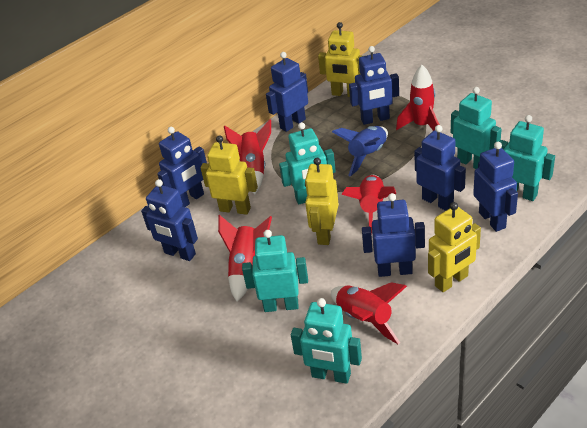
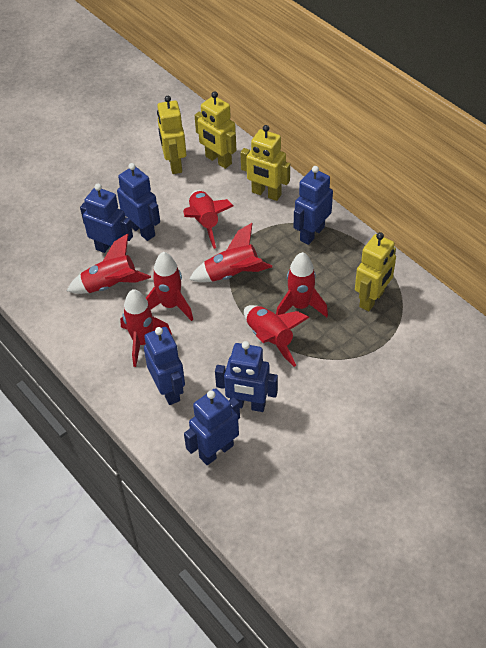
blue robot: [141,179,198,261] [157,127,207,207] [266,52,308,132] [349,46,399,125] [362,193,425,277] [415,125,466,211] [473,142,518,232] = 7 -> [80,184,133,253] [117,163,160,241] [144,327,185,405] [184,388,240,465] [215,341,278,412] [293,166,333,245] = 6
blue rocket: [332,126,388,177] = 1 -> none = 0
red rocket: [218,215,272,302] [224,120,271,194] [331,282,407,344] [341,175,396,234] [396,65,440,131] = 5 -> [67,233,151,294] [120,289,172,367] [146,252,193,321] [183,190,234,249] [189,223,272,282] [244,305,310,367] [276,252,328,317] = 7
turquoise robot: [242,230,308,312] [279,122,336,204] [291,298,362,384] [451,87,502,169] [499,115,555,201] = 5 -> none = 0

